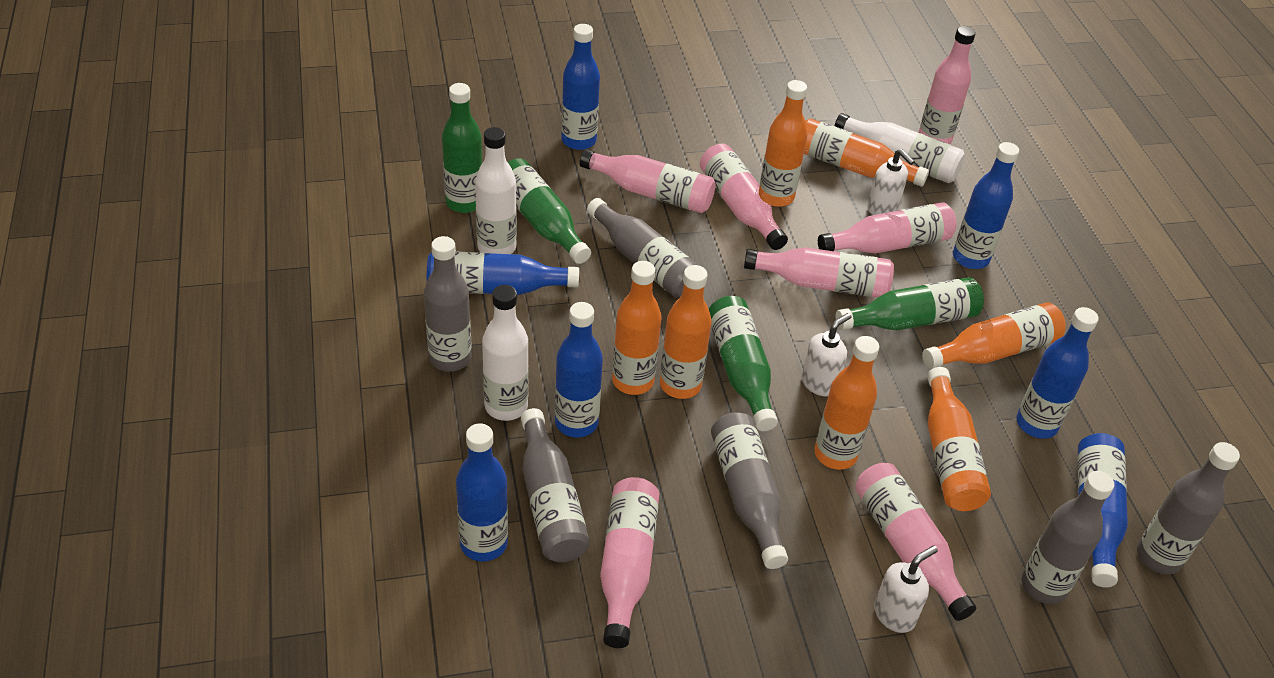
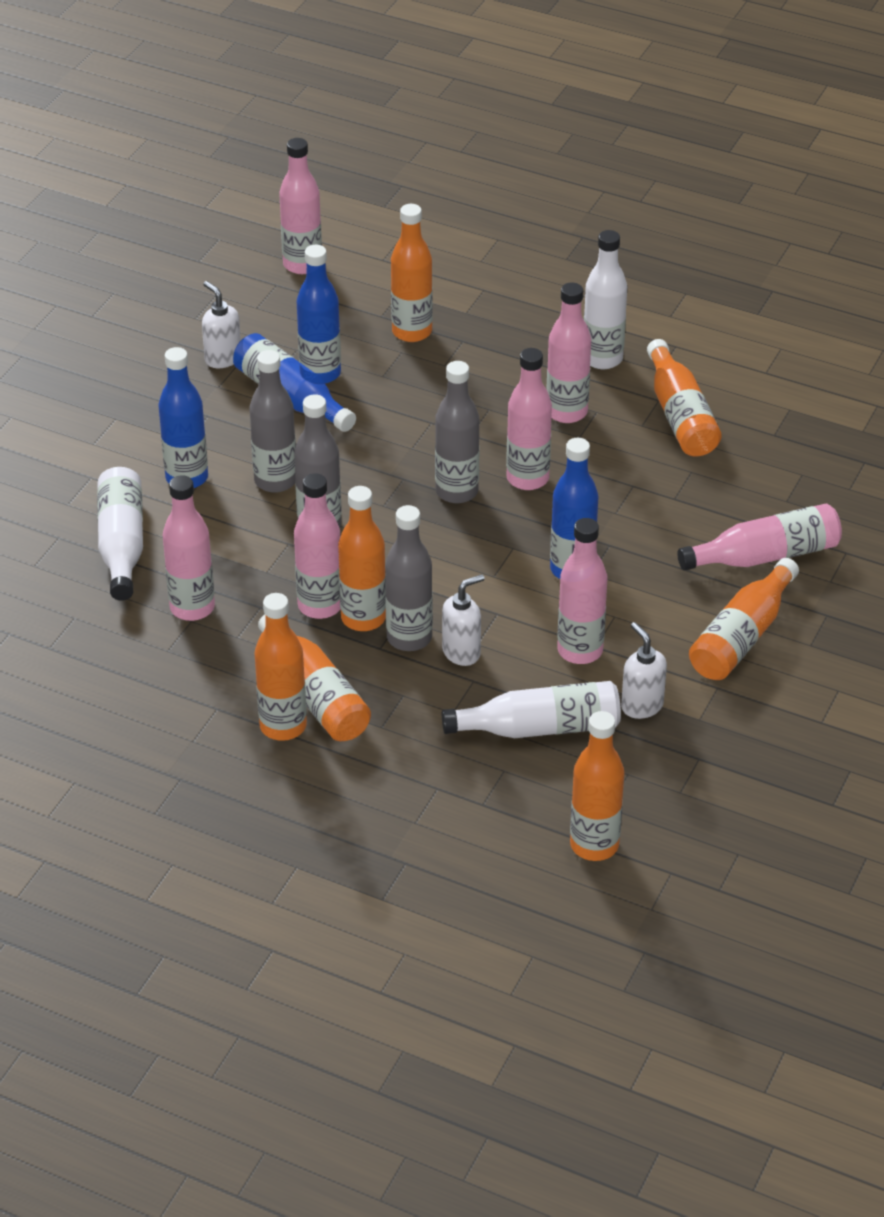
blue bottle: [427,252,579,295] [456,423,508,562] [555,302,603,438] [561,24,600,150] [953,142,1019,269] [1017,307,1099,439] [1077,433,1128,588] = 7 -> [159,347,208,488] [233,333,356,432] [297,245,341,384] [550,438,599,579] = 4
green bottle: [442,83,483,213] [508,158,591,264] [709,296,778,431] [836,277,984,330] = 4 -> none = 0
grey bottle: [424,236,471,372] [521,408,590,562] [587,198,698,298] [711,412,788,569] [1021,471,1114,604] [1137,442,1240,574] = 6 -> [249,350,296,493] [294,394,342,528] [385,505,433,651] [435,361,480,503] = 4

